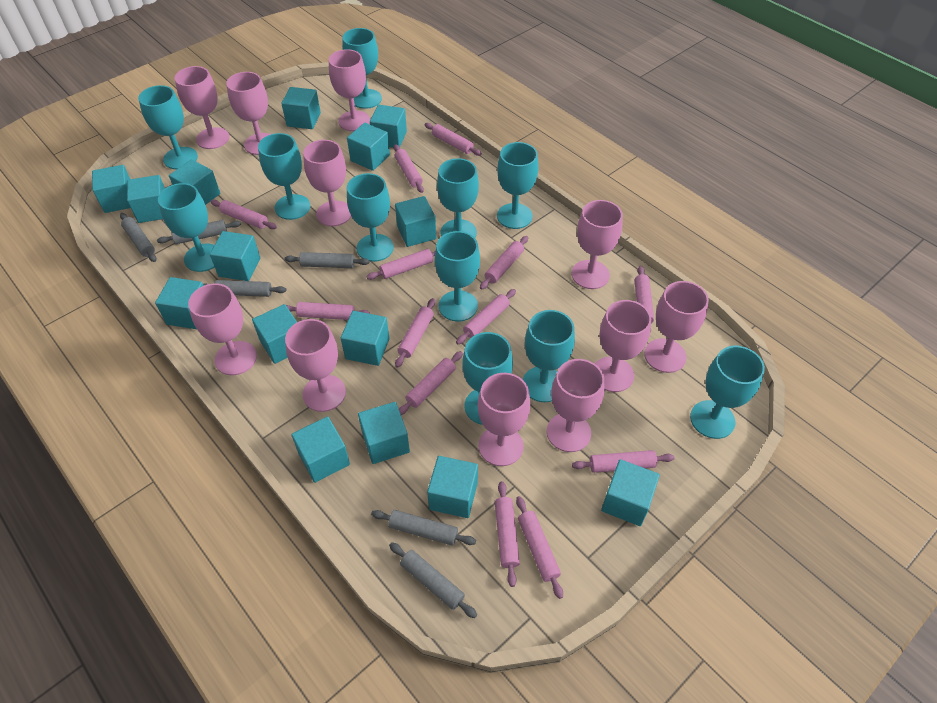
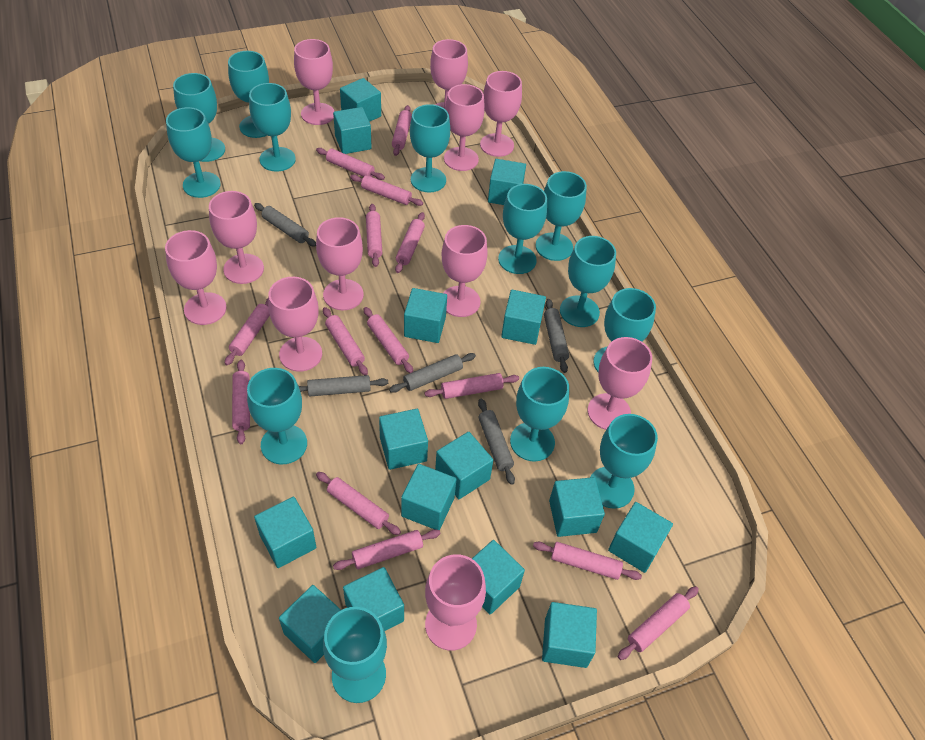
grey rolling pin: [120,213,157,262] [157,220,241,244] [203,280,286,297] [285,252,369,268] [371,510,476,545] [389,542,477,618] = 6 -> [254,203,316,247] [299,375,388,396] [389,353,476,393] [478,399,515,485] [544,299,569,373] = 5
pink rolling pin: [211,200,277,229] [286,302,370,320] [366,249,435,280] [394,144,424,193] [395,298,435,368] [399,351,463,415] [425,123,482,156] [456,289,516,344] [480,236,528,290] [495,481,520,587] [516,496,563,599] [572,450,675,473] [634,266,654,333] = 13 -> [225,297,270,365] [232,360,250,444] [316,148,385,180] [316,472,401,535] [323,307,368,375] [333,529,441,570] [350,175,423,206] [364,307,413,373] [366,204,382,267] [392,105,412,156] [395,212,425,273] [425,373,519,399] [533,542,642,580] [618,586,699,660] = 14
turquoise goblet: [138,85,198,169] [158,183,214,272] [258,133,310,220] [342,28,382,109] [347,173,394,262] [435,231,480,321] [437,158,479,238] [462,332,513,425] [497,142,539,229] [523,310,575,402] [690,346,765,439] = 11 -> [166,107,221,198] [173,73,225,162] [228,51,269,138] [247,368,307,464] [249,83,296,172] [323,607,387,703] [410,104,450,192] [498,184,547,274] [510,367,569,462] [536,171,587,261] [560,236,616,327] [590,414,658,509] [593,288,656,373] = 13

